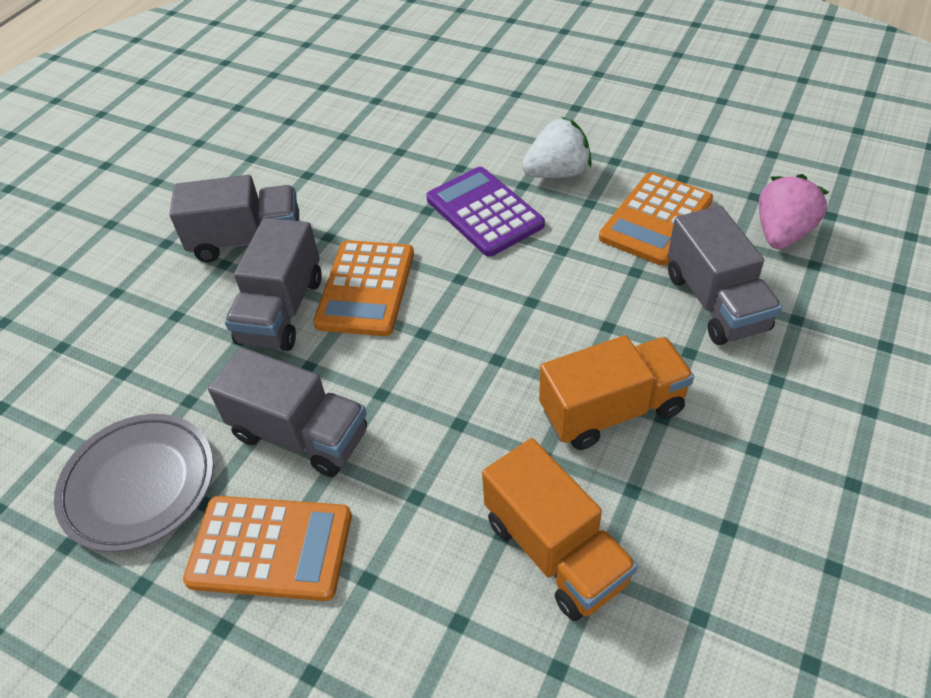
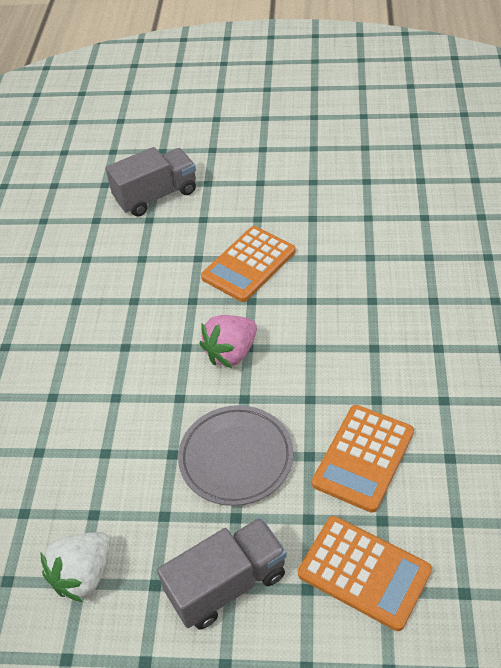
grey truck: [169,175,299,262] [208,347,367,477] [225,218,322,351] [668,205,782,345] = 4 -> [106,147,196,216] [157,517,287,629] = 2
orange truck: [482,438,637,621] [539,335,694,450] = 2 -> none = 0
purple calculator: [426,167,545,257] = 1 -> none = 0

